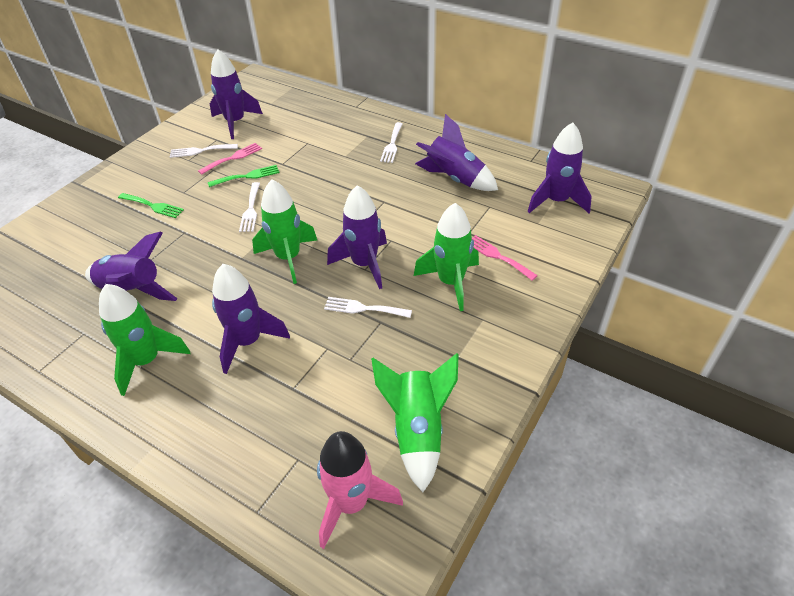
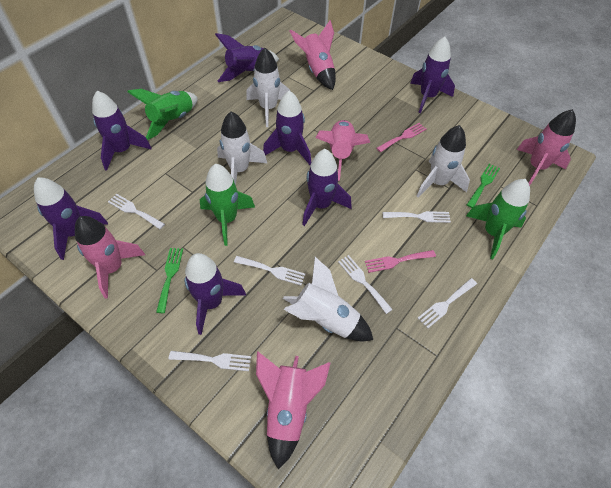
green rocket: [99,284,190,396] [252,179,317,284] [371,353,459,492] [414,203,479,311] = 4 -> [127,89,198,140] [200,164,255,246] [466,179,530,259] = 3
pink rocket: [317,431,403,549] = 1 -> [75,216,145,299] [256,351,331,469] [289,20,336,90] [315,120,370,181] [517,109,576,186] = 5
purple rocket: [85,232,178,301] [210,49,263,139] [212,264,290,374] [327,185,387,289] [415,114,498,191] [528,122,592,213] = 6 -> [34,177,108,260] [92,91,152,171] [184,253,246,335] [215,33,279,82] [263,91,311,165] [302,149,352,226] [410,37,455,113] = 7
white fork: [170,144,238,158] [239,182,260,232] [324,297,412,318] [380,122,403,163] = 4 -> [108,194,165,229] [169,351,251,371] [234,256,305,285] [338,255,393,314] [383,211,451,223] [418,278,477,329] = 6
white rocket: none = 0 -> [217,111,267,185] [246,48,291,127] [283,257,373,341] [417,125,470,198] = 4

